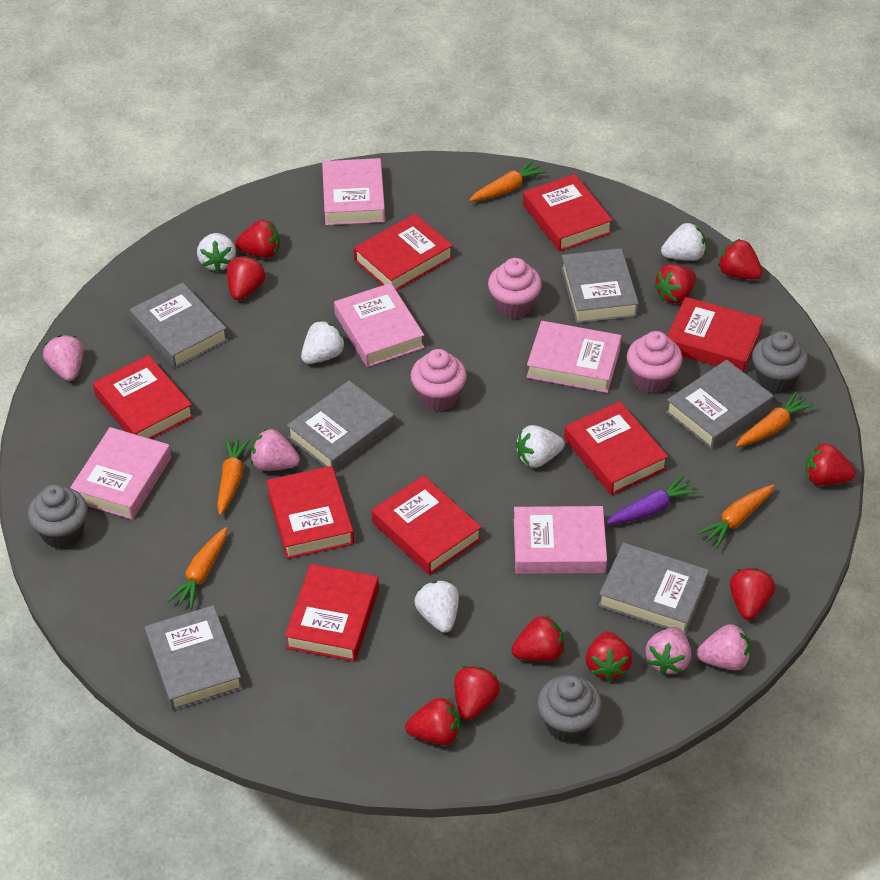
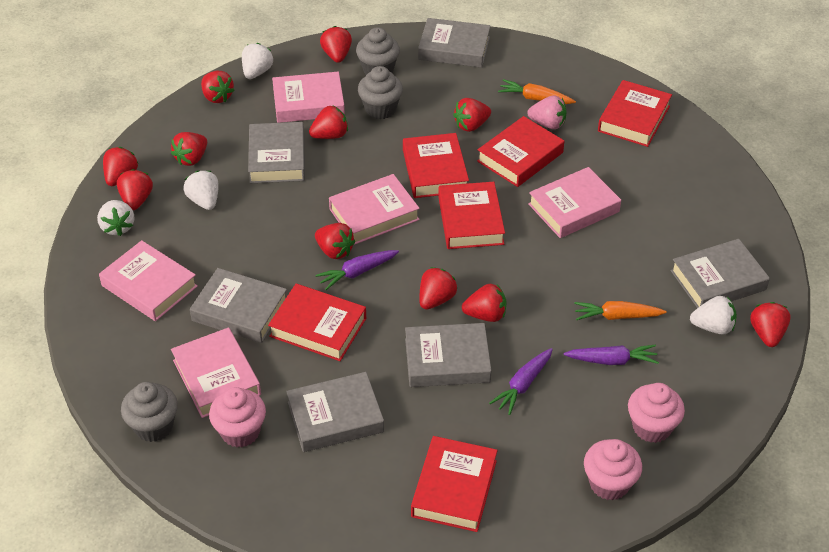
orange carrot: [167,527,227,610] [217,436,251,515] [469,159,547,201] [697,484,775,549] [736,391,815,447] = 5 -> [498,79,576,104] [574,301,666,320] = 2
pink strawberry: [43,335,84,381] [251,429,300,471] [645,627,691,675] [696,624,751,670] = 4 -> [527,95,567,129] = 1
purple carrot: [606,475,699,524] = 1 -> [315,250,399,290] [489,348,553,415] [564,344,659,365] = 3
red book: [93,355,194,439] [266,466,354,559] [285,564,379,662] [354,214,453,291] [372,475,482,575] [523,174,613,252] [564,401,668,495] [667,297,763,372] = 8 -> [268,284,366,361] [403,133,469,198] [411,436,498,532] [438,182,505,249] [477,116,564,187] [598,80,672,147] = 6
red strawberry: [227,256,265,300] [235,220,280,258] [405,698,460,745] [454,666,500,720] [511,615,565,661] [586,631,632,681] [654,264,696,303] [718,239,763,279] [730,568,775,620] [806,443,856,485] = 10 -> [103,147,138,186] [117,169,153,210] [171,132,207,166] [201,71,235,103] [309,105,348,139] [315,223,355,259] [320,26,352,63] [419,267,457,310] [453,98,491,132] [462,284,507,322] [750,302,791,347] = 11
white strawberry: [197,233,236,272] [301,320,346,364] [414,581,459,633] [516,425,565,467] [661,223,706,261] = 5 -> [97,200,134,236] [183,171,219,210] [242,43,273,79] [690,296,737,334] = 4

